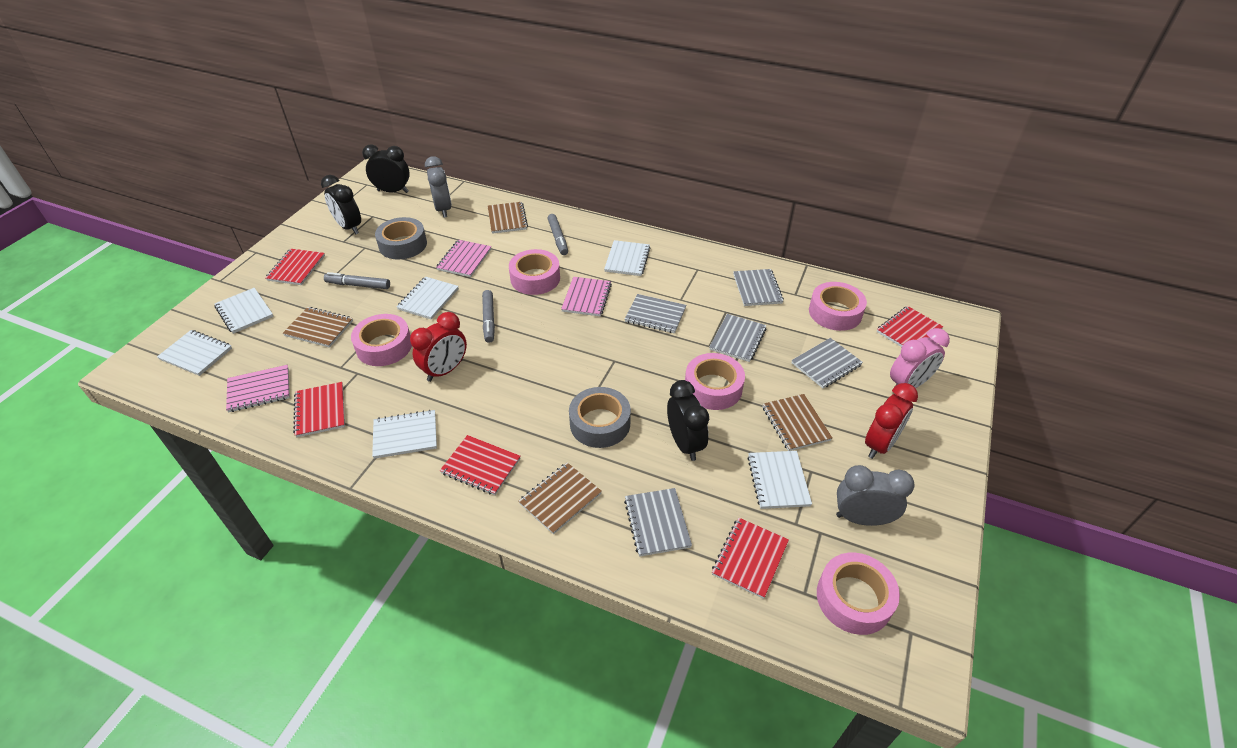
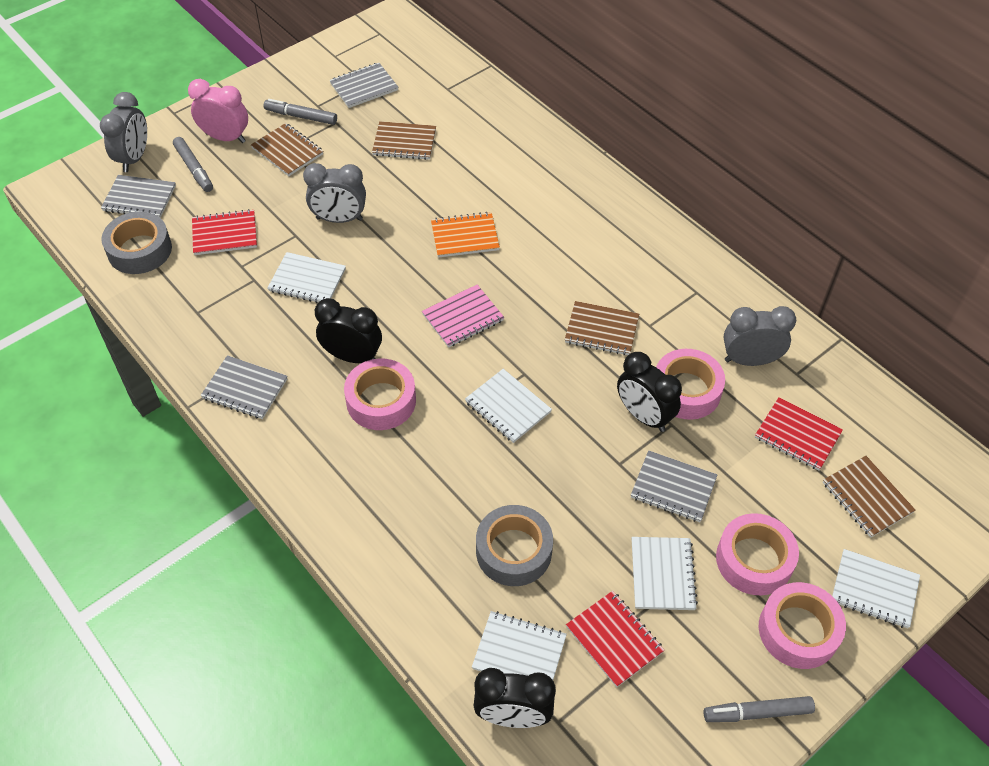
grey clock: [425,156,452,218] [836,465,915,526] = 2 -> [100,92,147,172] [303,163,366,223] [724,306,796,366] = 3
grey notebook: [624,488,692,557] [625,294,686,333] [710,314,767,362] [733,269,784,306] [791,338,863,388] = 5 -> [101,175,176,218] [200,355,288,419] [329,63,399,108] [631,450,717,522] = 4
orange notebook: none = 0 -> [431,212,500,258] = 1
pink notebook: [226,365,290,413] [436,240,491,277] [561,277,612,317] = 3 -> [422,285,504,348] = 1
pink tape: [351,314,412,366] [509,249,560,295] [685,353,745,410] [809,282,867,331] [817,553,900,635] = 5 -> [344,359,416,430] [656,349,725,420] [716,513,799,595] [759,582,846,669] = 4
red clock: [410,312,467,382] [865,383,918,459] = 2 -> none = 0
red notebook: [266,248,325,285] [293,382,345,437] [440,435,521,495] [712,518,789,599] [877,306,944,347] = 5 -> [192,209,257,255] [566,591,665,687] [755,397,843,471] = 3
white notebook: [157,330,232,376] [215,288,274,334] [372,409,437,459] [397,277,459,320] [604,240,650,276] [747,451,812,509] = 6 -> [268,252,346,303] [465,369,552,443] [472,611,567,680] [632,537,698,610] [832,549,920,628] = 5

